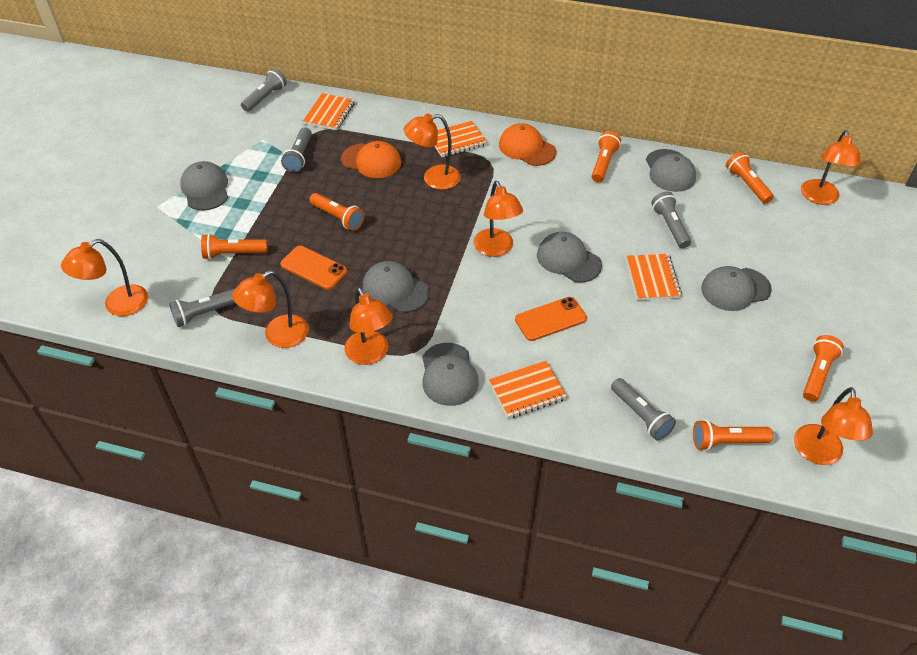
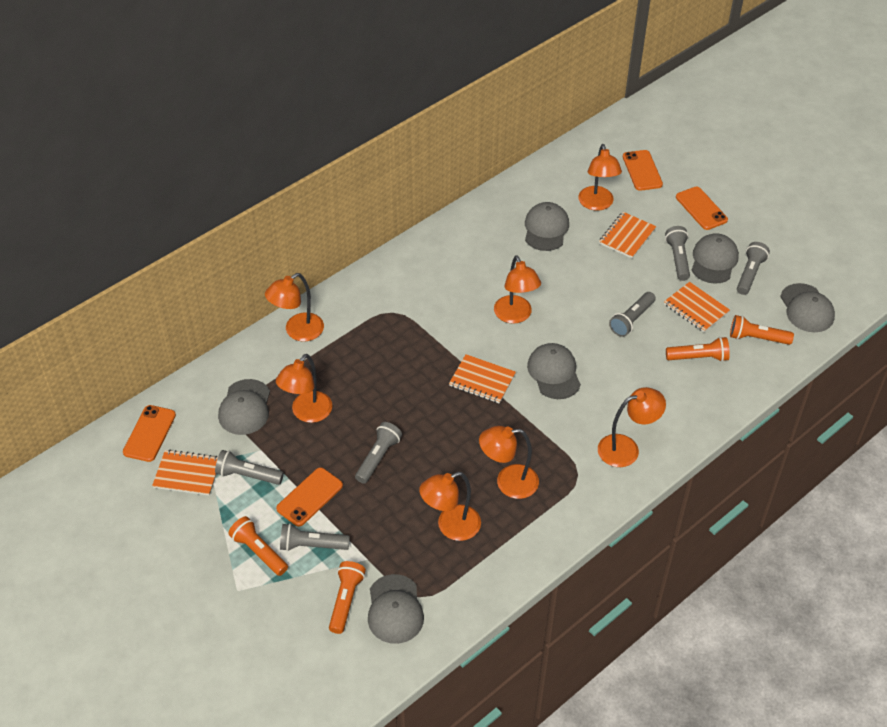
grey flashlight: [169,289,235,327] [241,69,287,112] [281,127,312,172] [611,378,676,441] [651,191,691,248] = 5 -> [215,450,284,485] [280,523,350,551] [355,422,402,484] [609,292,656,337] [665,226,690,281] [737,242,770,295] = 6
orange cap: [341,141,401,178] [499,123,556,166] = 2 -> none = 0
orange flashlight: [201,234,268,260] [309,193,364,231] [592,131,621,182] [693,420,773,451] [726,152,774,204] [803,335,844,402] = 6 -> [228,516,288,576] [329,561,366,634] [666,337,730,362] [730,315,794,345] = 4
orange phone: [280,246,347,290] [515,297,587,341] = 2 -> [123,405,176,462] [276,467,343,527] [623,150,663,191] [676,187,728,230] = 4

